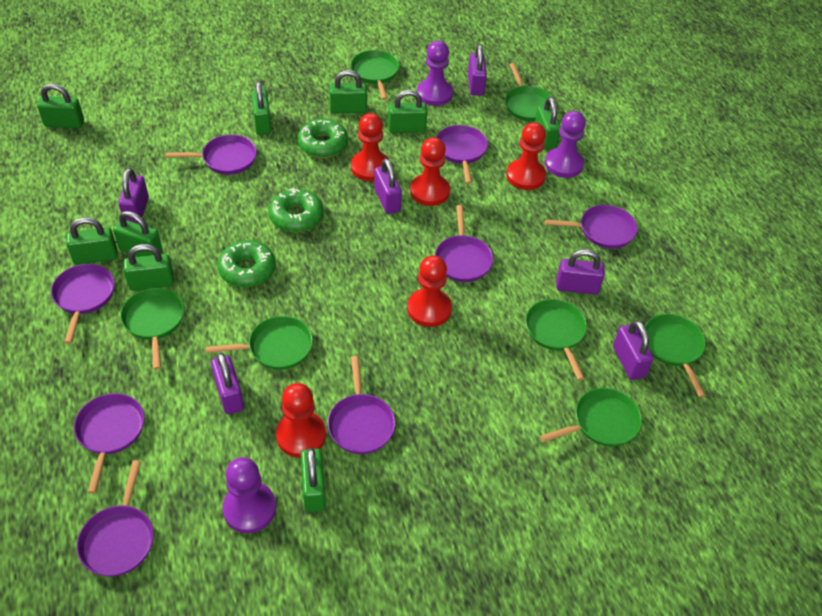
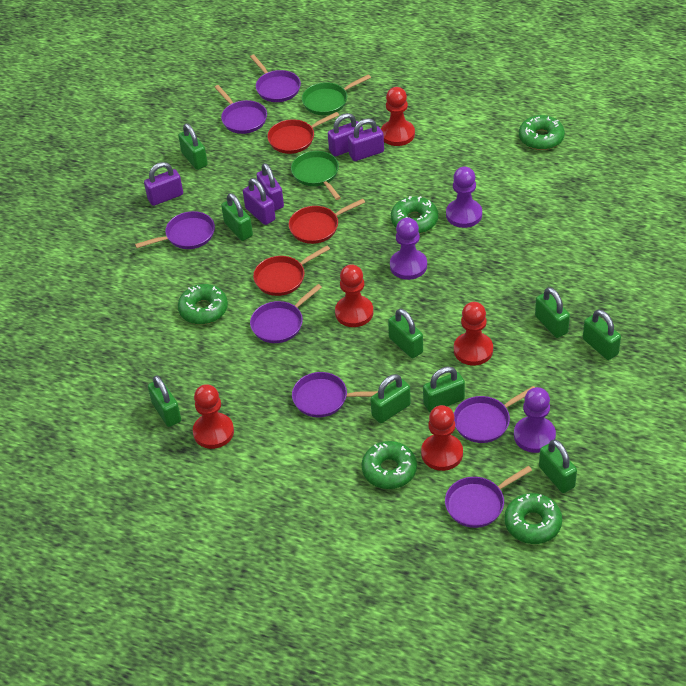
green donut: [218,240,276,287] [269,188,323,232] [297,119,348,158] = 3 -> [178,284,228,325] [361,441,417,489] [391,196,438,234] [504,493,562,544] [519,115,565,150] = 5
green pan: [120,288,184,370] [206,316,313,370] [351,50,399,100] [505,63,552,122] [525,299,587,381] [540,388,642,447] [645,314,706,398] = 7 -> [291,151,341,200] [302,74,371,115] = 2
purple padlock: [118,168,149,224] [211,353,244,414] [374,158,402,214] [468,44,487,95] [556,249,605,295] [613,320,654,380] = 6 -> [144,162,183,206] [243,178,276,225] [257,163,284,211] [328,113,363,157] [348,118,384,161] = 5
purple pan: [51,264,115,344] [74,393,145,494] [77,460,154,576] [165,135,257,175] [328,356,395,454] [435,205,493,282] [436,125,488,184] [545,205,637,249] = 8 -> [135,211,215,249] [214,85,267,134] [250,55,301,102] [250,284,322,343] [292,372,378,417] [445,466,532,528] [454,386,535,443] = 7
red pan: none = 0 -> [253,245,330,296] [267,112,339,154] [289,199,365,244] = 3

